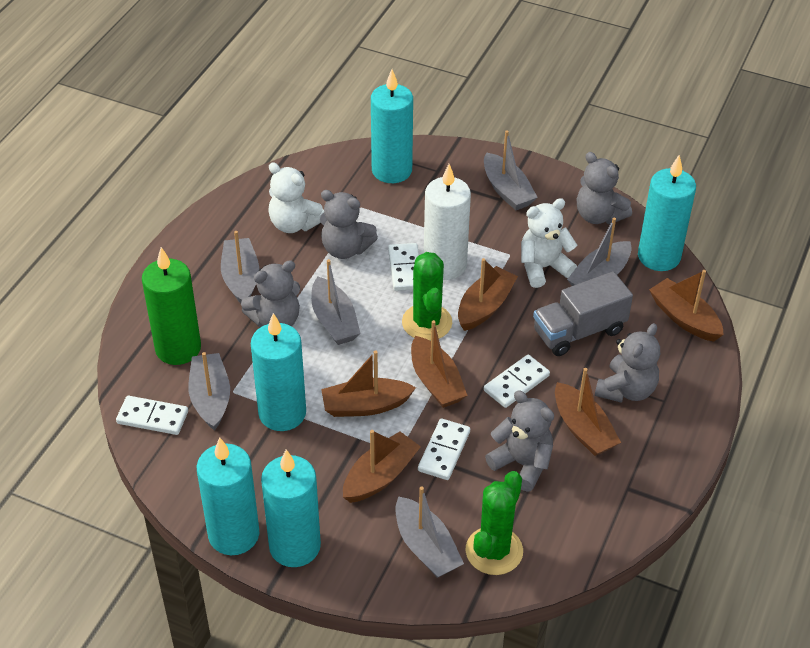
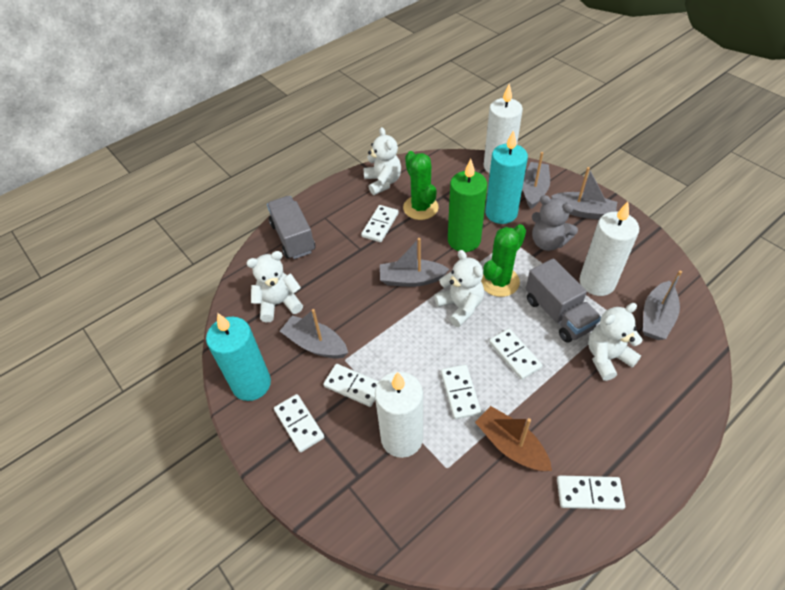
brown boat: [321,350,416,417] [343,430,421,503] [411,320,468,408] [458,258,518,331] [555,368,621,456] [649,270,724,342] = 6 -> [475,406,552,471] = 1
grey boat: [188,352,230,431] [221,231,259,303] [311,259,360,345] [395,486,464,578] [484,130,538,211] [567,217,632,286] = 6 -> [280,309,348,359] [380,238,449,287] [523,152,550,209] [551,167,617,220] [643,270,682,340] = 5
grey teddy bear: [241,260,300,328] [320,190,378,259] [485,391,554,492] [577,152,632,224] [595,323,660,403] = 5 -> [532,195,578,251] = 1
grey truck: [533,271,633,356] = 1 -> [267,196,315,259] [526,258,601,343] = 2
turquoise candle: [197,437,259,555] [251,313,306,431] [261,450,321,567] [371,69,413,183] [638,155,696,271] = 5 -> [206,313,271,401] [485,130,528,224] = 2
white candle: [424,164,471,280] = 1 -> [375,372,423,458] [484,84,523,173] [579,202,639,296] = 3
white domino: [116,396,188,435] [388,243,419,291] [418,418,470,480] [484,355,550,408] = 4 -> [274,394,324,452] [323,364,379,407] [361,205,399,242] [441,365,481,419] [489,328,543,380] [557,475,625,510] = 6
white teddy bear: [268,162,324,233] [521,198,577,288] = 2 -> [246,251,303,322] [364,127,401,195] [434,250,484,327] [588,303,643,381] = 4

